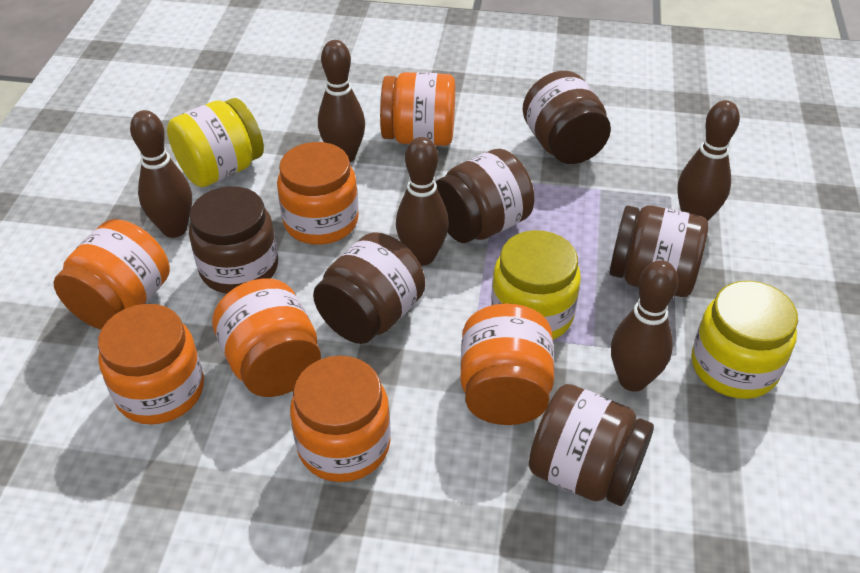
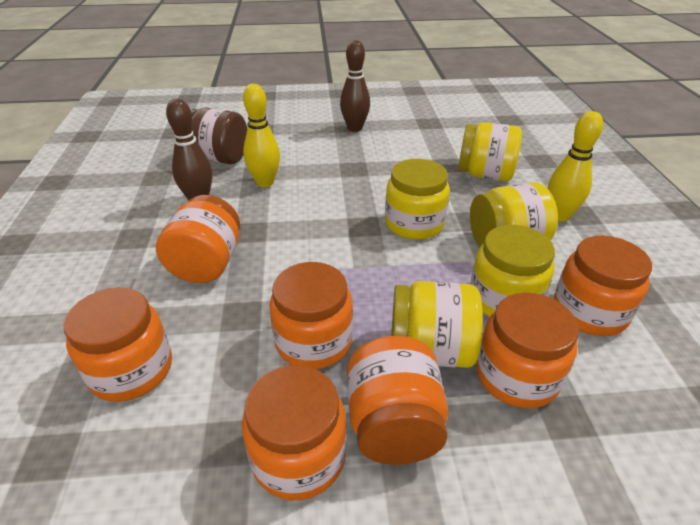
brown bowling pin: [130,110,192,238] [318,40,365,162] [396,137,449,265] [611,260,678,392] [677,100,740,221] = 5 -> [166,98,212,200] [340,40,370,132] = 2
brown jar: [189,186,278,293] [313,232,425,344] [436,149,535,243] [522,71,611,164] [529,384,654,506] [609,205,708,297] = 6 -> [191,108,247,164] = 1
yellow bowling pin: none = 0 -> [243,84,280,187] [548,111,603,221] = 2
yellow jar: [167,98,264,187] [491,230,581,340] [692,281,798,399] = 3 -> [385,159,450,240] [391,281,483,368] [458,122,522,181] [470,182,558,247] [470,225,555,317] = 5

